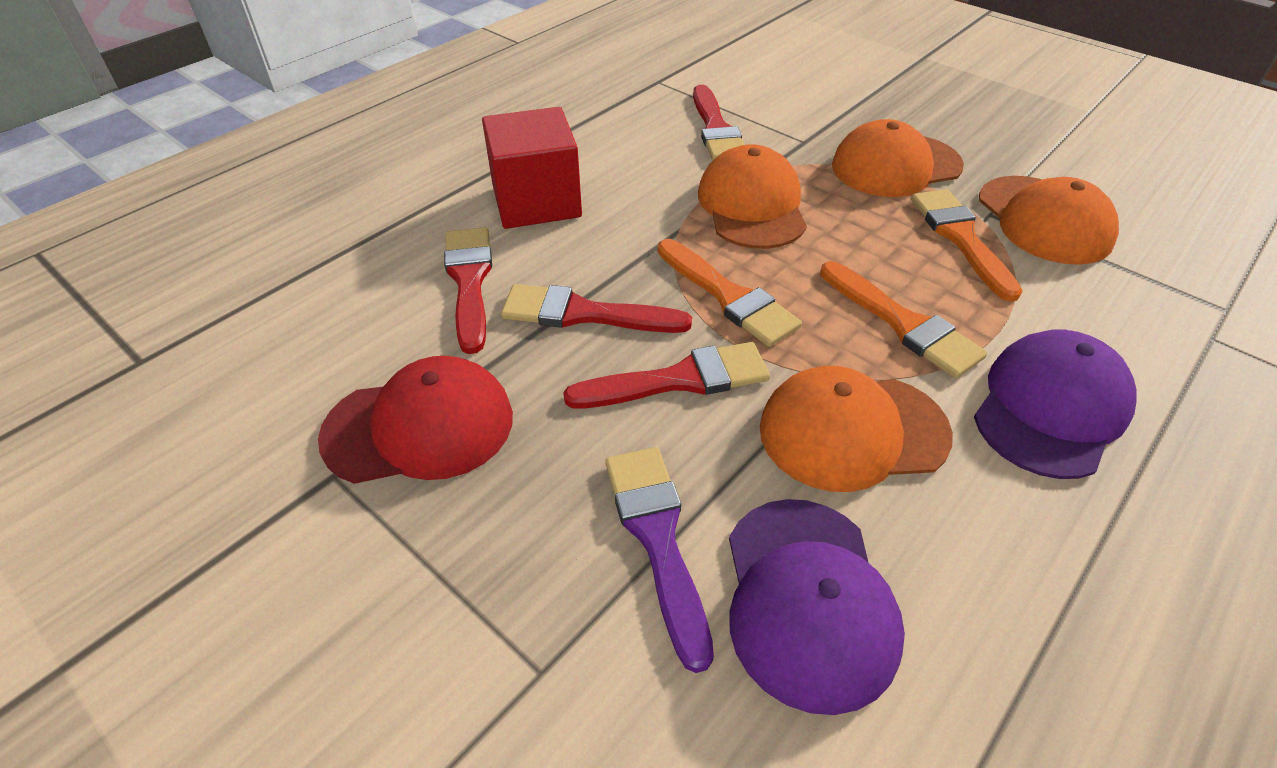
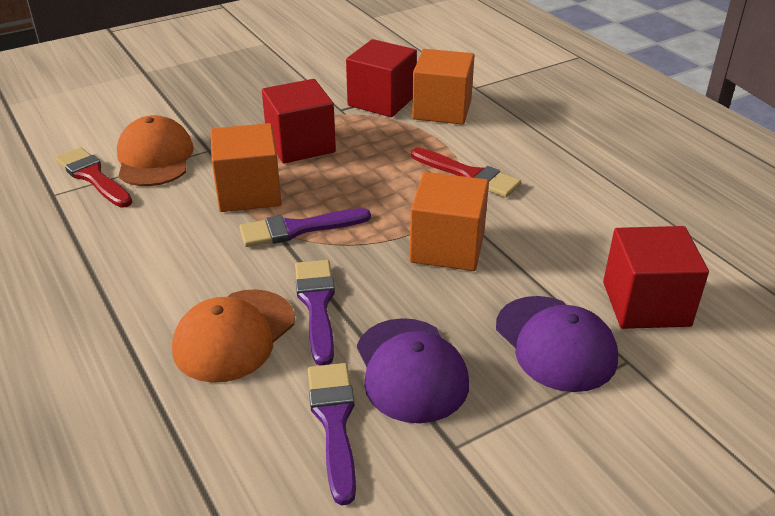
orange brush: [658,239,802,347] [820,261,987,378] [911,189,1022,302] = 3 -> none = 0
orange cap: [698,144,807,249] [760,366,953,492] [832,119,964,197] [979,176,1119,265] = 4 -> [117,115,194,186] [172,289,295,383] = 2
orange cube: none = 0 -> [210,123,282,212] [410,172,489,271] [412,49,475,125] = 3
purple brush: [606,447,714,673] = 1 -> [239,208,371,247] [295,260,335,366] [308,363,356,505] = 3
red brush: [444,227,492,354] [501,284,692,333] [563,342,770,409] [693,85,744,161] = 4 -> [55,147,132,207] [411,148,521,198] = 2
red cap: [318,356,513,484] = 1 -> none = 0
red cube: [482,107,582,229] = 1 -> [262,79,336,164] [346,39,417,117] [603,226,709,329] = 3

